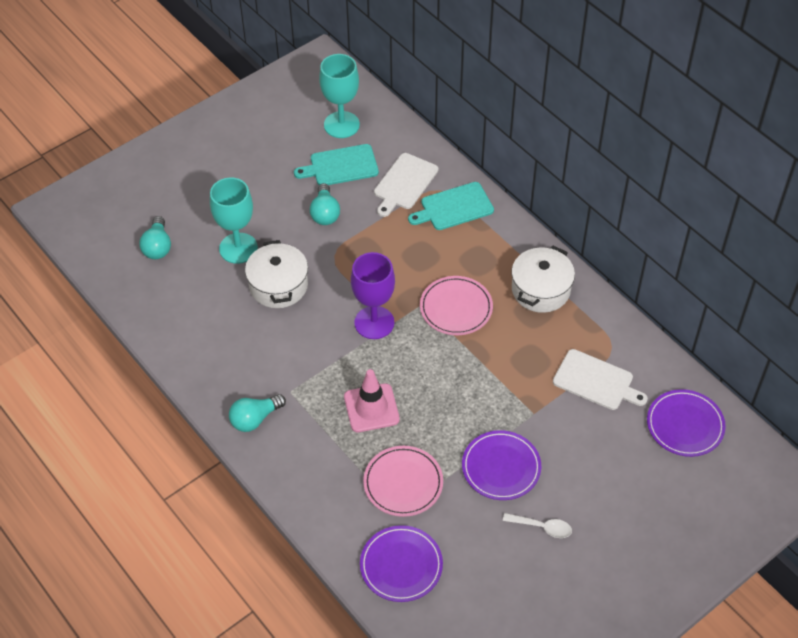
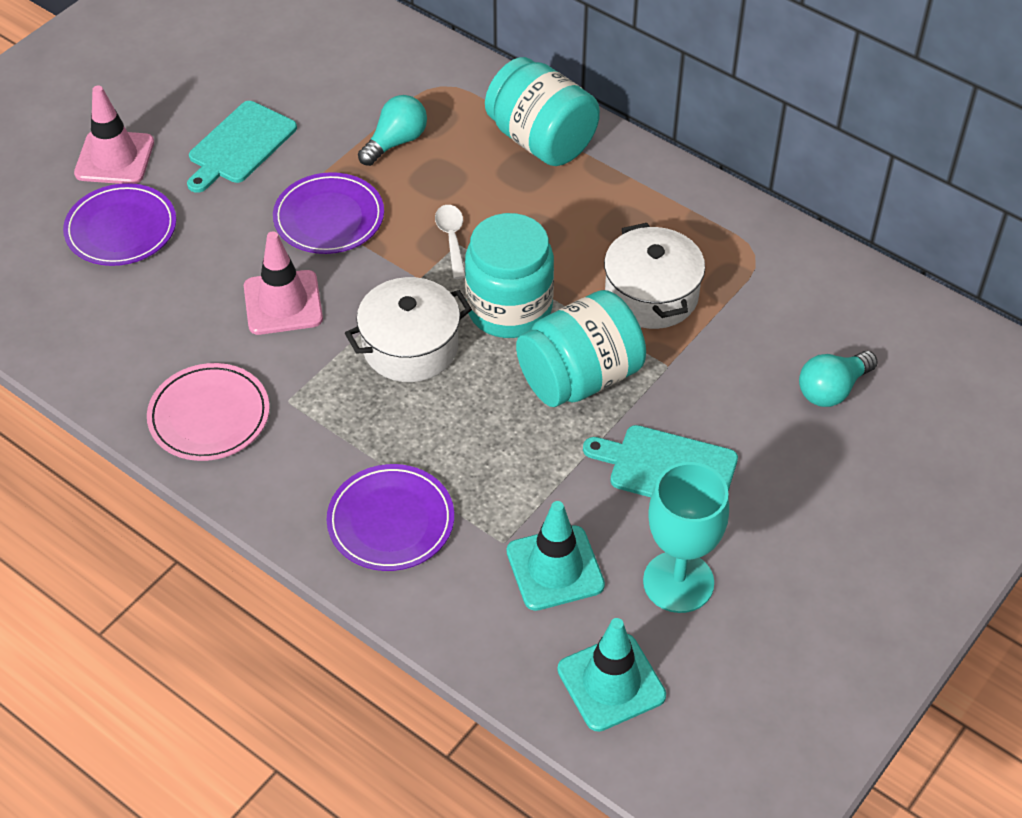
pink plate: [363,446,443,517] [420,276,493,335] = 2 -> [147,363,270,461] = 1
pink traffic cone: [344,369,400,432] = 1 -> [74,86,154,184] [244,231,323,335] = 2
purple goblet: [351,252,395,339] = 1 -> none = 0
turquoise goblet: [210,178,258,264] [319,54,360,138] = 2 -> [643,462,729,613] = 1
turquoise jar: none = 0 -> [465,213,554,338] [485,57,600,166] [516,290,646,407] = 3
turquoise light bulb: [139,216,171,259] [229,394,286,432] [310,183,340,225] = 3 -> [358,95,427,166] [799,351,878,407] = 2
turquoise traffic cone: none = 0 -> [507,501,605,611] [557,618,666,732] = 2
white cutting board: [374,153,438,217] [553,349,648,410] = 2 -> none = 0

